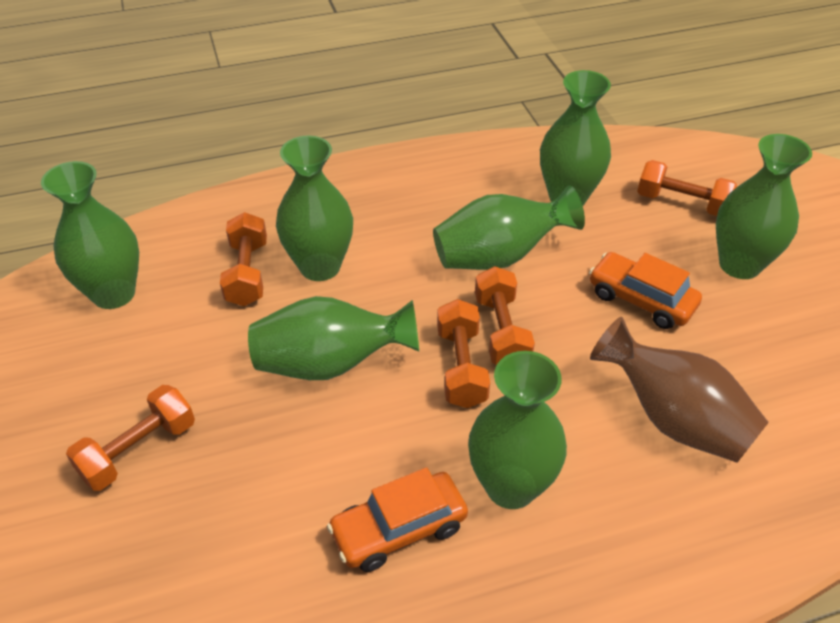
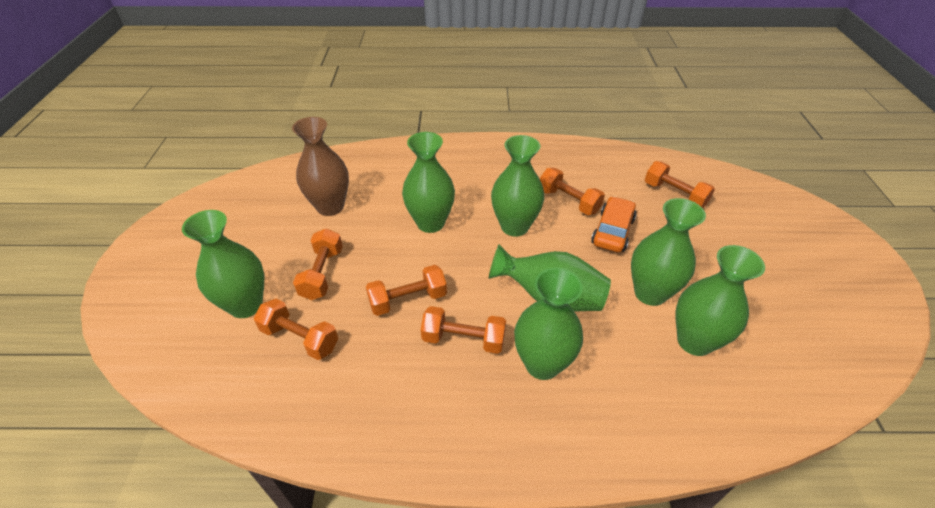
orange car: [327,467,468,572] [589,252,702,329] = 2 -> [591,196,637,252] = 1
orange dumbbell: [66,385,195,491] [220,212,267,306] [437,299,490,408] [475,266,535,365] [637,160,737,216] = 5 -> [254,299,338,360] [293,228,343,300] [366,265,447,316] [421,306,506,354] [540,168,605,215] [645,161,715,208] = 6

